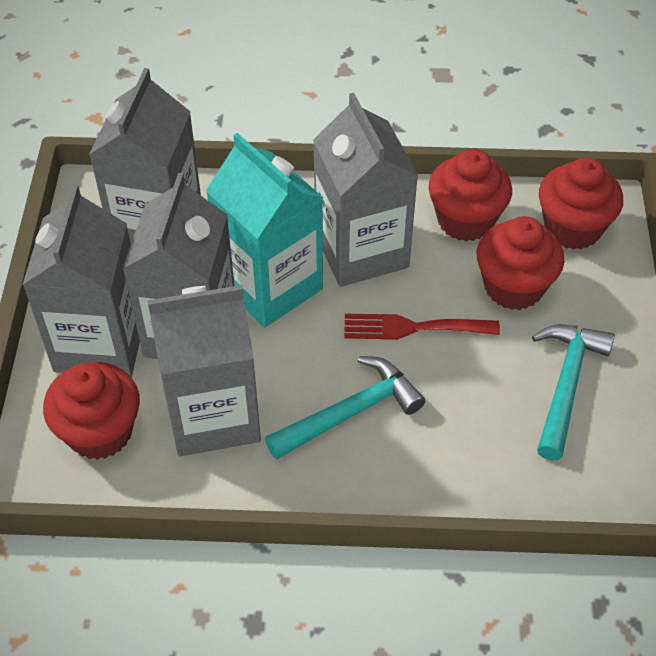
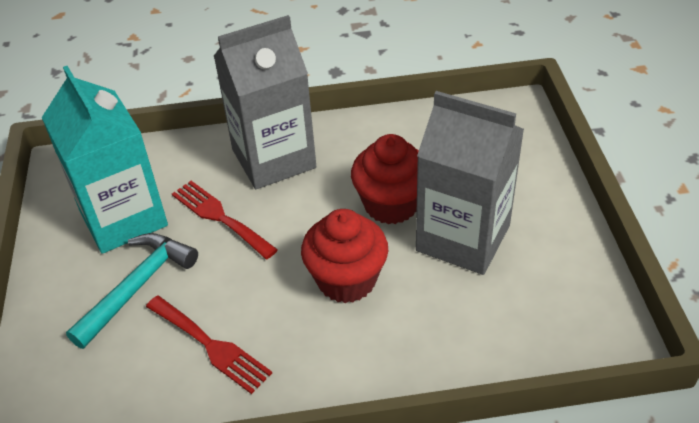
grey carton: [22,185,140,377] [89,68,201,243] [123,173,234,359] [147,285,261,456] [313,93,418,287] = 5 -> [214,15,317,189] [416,91,524,275] = 2
red cupcake: [43,362,140,460] [429,149,512,241] [477,216,564,310] [539,157,623,250] = 4 -> [301,209,388,303] [351,134,419,224] = 2
red fork: [344,314,500,340] = 1 -> [146,296,272,394] [172,181,278,259] = 2
turquoise hammer: [265,356,425,460] [532,324,615,461] = 2 -> [66,233,198,349] = 1

